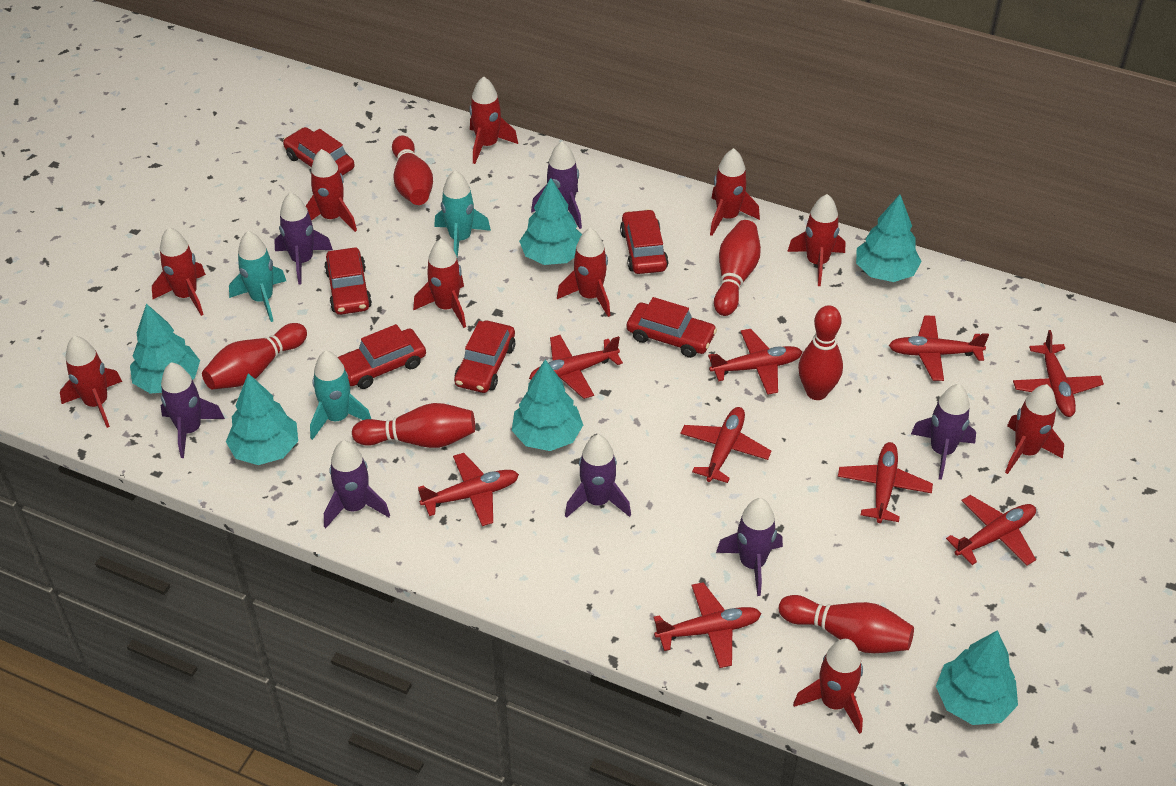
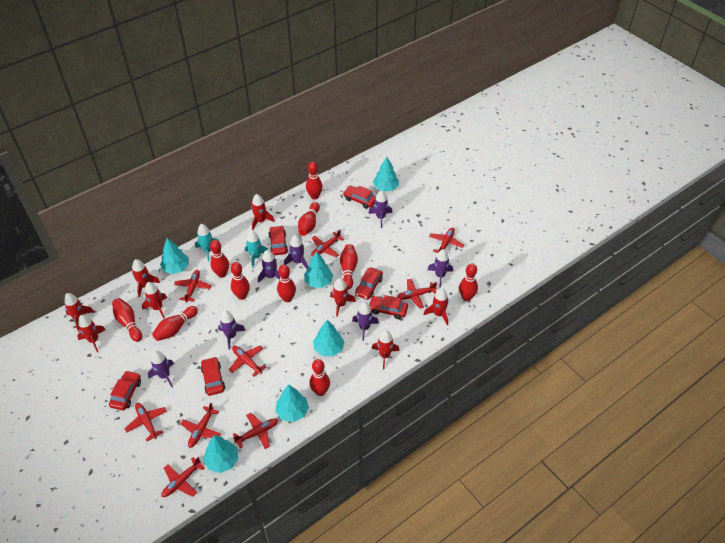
red bowling pin: [202,323,307,390] [352,403,475,448] [392,135,433,205] [714,220,761,316] [779,595,914,653] [798,305,843,400] = 6 -> [112,298,142,342] [152,306,198,341] [210,240,229,278] [231,262,250,300] [277,265,296,302] [298,202,320,236] [306,162,323,199] [309,359,330,396] [340,244,358,290] [459,263,478,301] = 10
red rocket: [60,336,122,428] [152,227,206,316] [306,149,357,232] [413,239,466,328] [469,76,518,164] [557,228,610,317] [710,148,760,236] [787,194,845,286] [793,639,863,734] [1005,384,1064,474] = 10 -> [64,293,94,332] [77,315,106,353] [132,259,160,297] [142,282,167,318] [251,194,275,230] [330,278,356,317] [372,330,399,369] [423,288,449,325] = 8
turquoise rocket: [229,231,286,322] [310,350,371,440] [434,170,491,258] = 3 -> [195,224,219,262] [245,230,268,268] = 2

